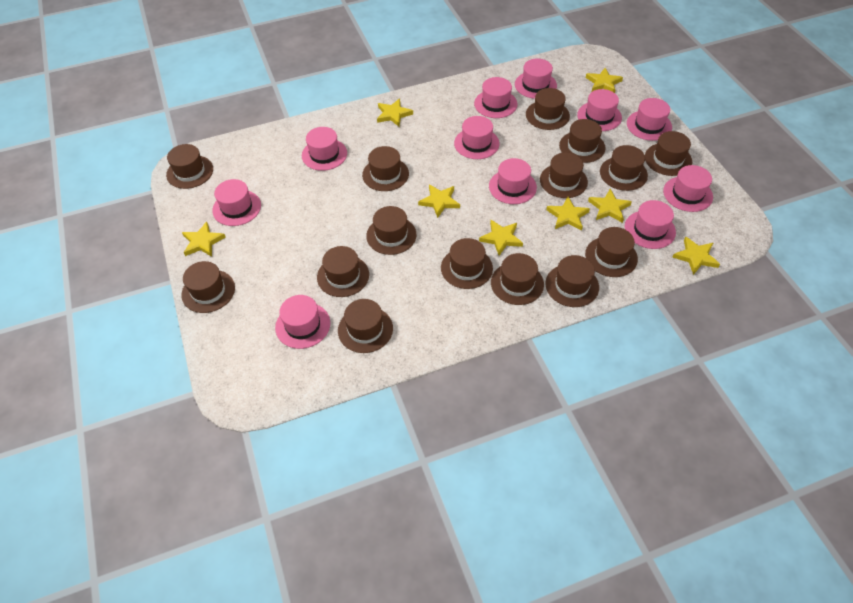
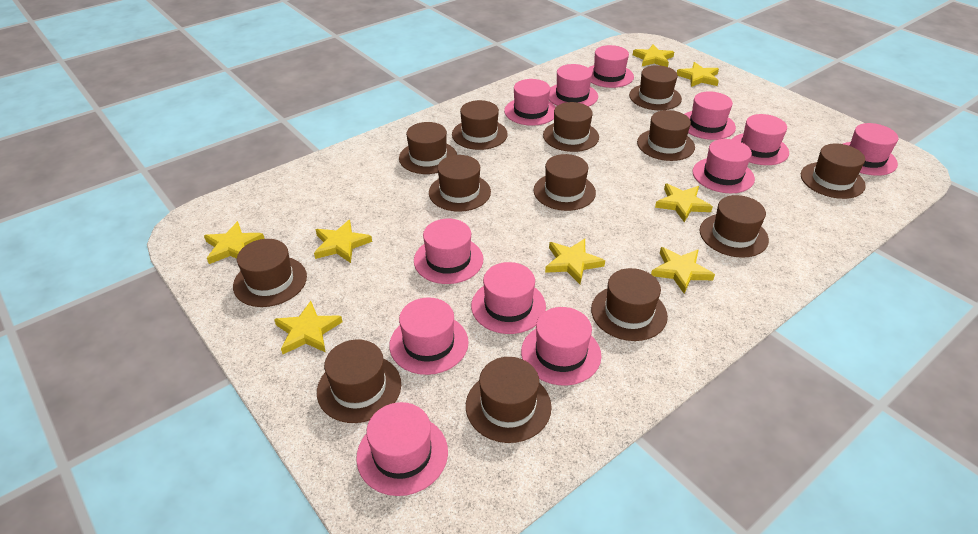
brown hat: [166,144,213,189] [181,261,235,313] [317,246,369,297] [338,299,393,353] [362,146,409,191] [366,206,417,255] [441,238,493,289] [491,253,544,305] [526,88,570,130] [540,152,588,198] [545,255,599,307] [559,119,606,163] [585,227,638,277] [600,145,648,191] [645,131,692,176] = 15 -> [233,239,307,307] [317,339,401,423] [399,122,457,174] [429,155,491,212] [452,100,508,150] [466,357,552,443] [533,154,596,211] [543,102,599,152] [591,268,668,341] [629,65,682,110] [637,110,695,161] [700,195,769,258] [801,144,866,199] = 13
pink hat: [212,179,261,226] [275,295,330,349] [302,127,347,171] [454,116,499,159] [474,77,517,118] [489,158,537,204] [515,58,557,99] [577,89,622,131] [625,200,676,249] [627,98,672,141] [663,165,713,212] = 11 -> [356,402,448,496] [389,297,469,375] [414,219,483,284] [471,262,546,334] [504,79,556,126] [521,307,601,385] [549,64,598,107] [589,45,634,88] [685,91,736,140] [692,139,755,193] [732,114,789,165] [843,123,898,176] = 12

